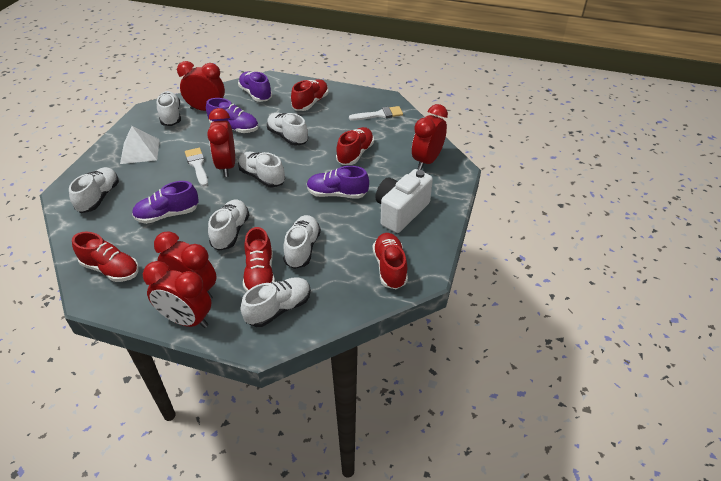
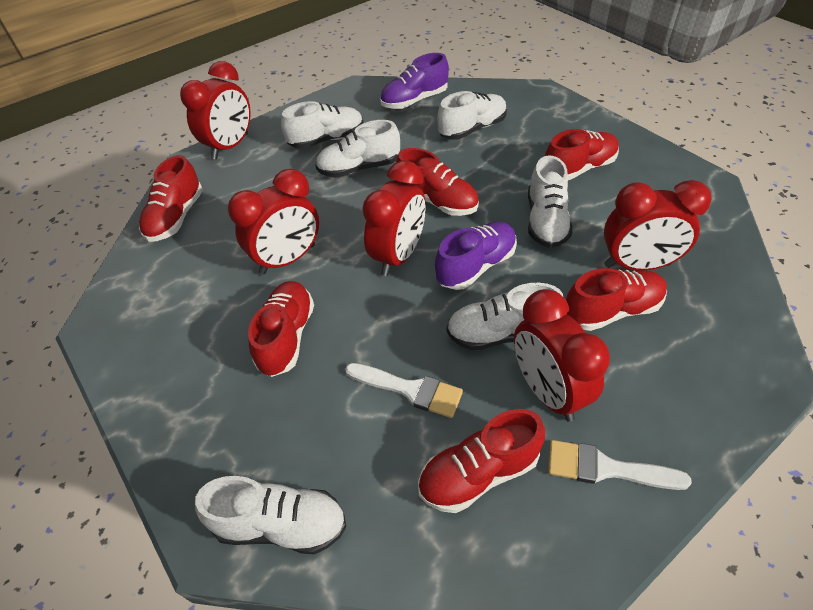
purple shoe: [132,181,199,224] [206,98,259,133] [238,71,272,102] [307,166,369,199] = 4 -> [380,53,449,109] [435,222,517,290] = 2
red shoe: [72,232,139,282] [243,227,275,292] [291,79,329,111] [336,127,374,165] [373,233,408,289] = 5 -> [139,155,203,242] [248,281,314,377] [396,148,479,216] [418,409,545,513] [545,129,619,180] [566,268,667,331] = 6
white camera: [376,169,433,233] = 1 -> none = 0
white pyramid: [120,126,160,164] = 1 -> none = 0
white shoe: [69,167,119,213] [157,91,181,126] [208,199,249,251] [238,152,285,187] [241,277,311,327] [267,113,308,146] [283,215,321,269] = 7 -> [195,476,346,555] [281,101,363,149] [315,120,400,178] [437,91,507,140] [447,283,564,351] [528,155,573,248] = 6

